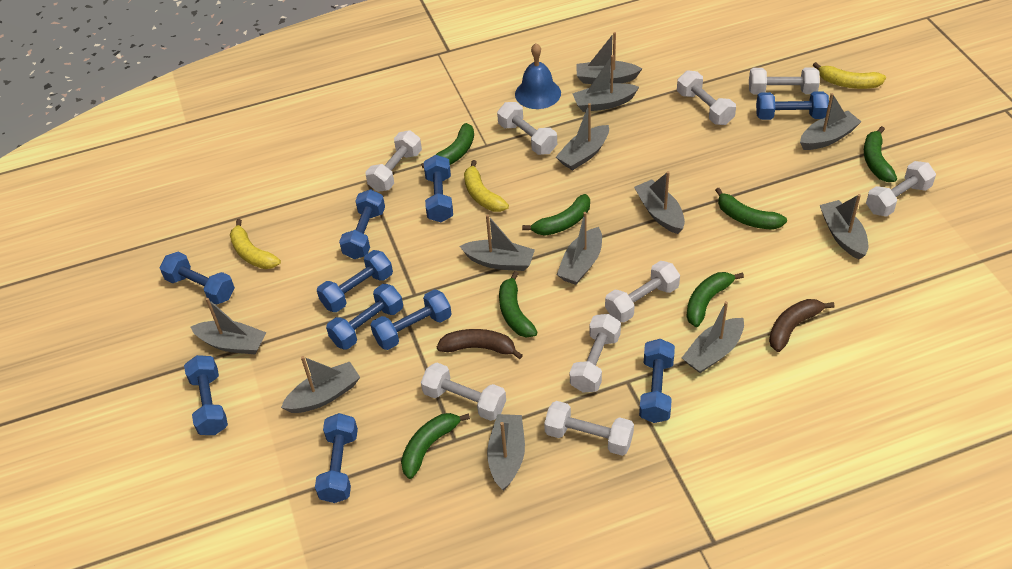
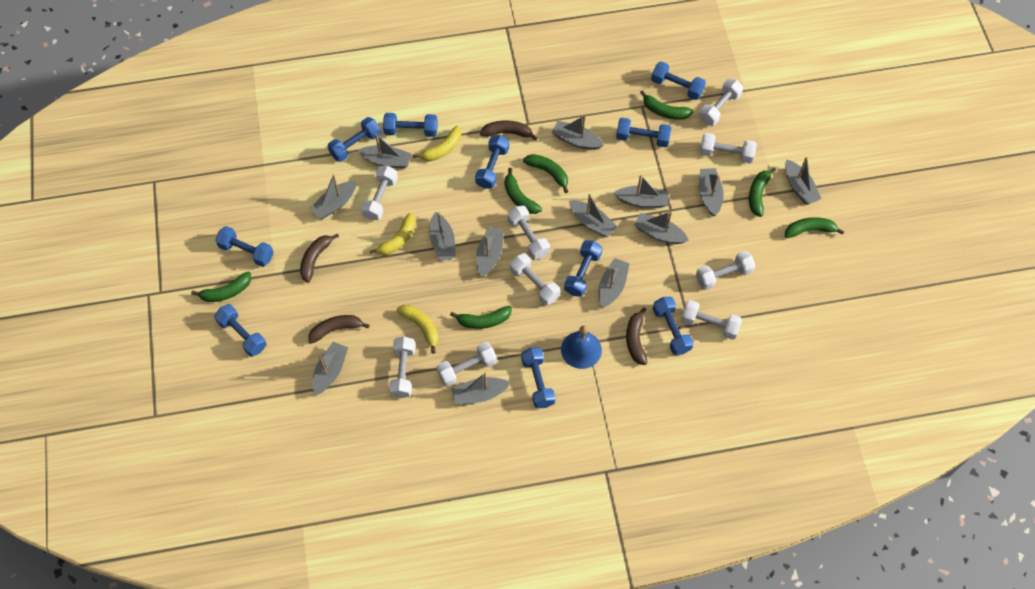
brown banana: [437,329,523,359] [769,299,834,352] = 2 -> [300,234,339,283] [308,315,369,344] [480,120,538,141] [626,307,648,365] = 4
grey boat: [191,298,266,354] [281,356,360,413] [460,214,535,271] [487,414,525,490] [556,103,609,171] [557,212,602,285] [572,55,639,112] [577,32,642,84] [634,171,685,234] [682,301,744,373] [800,93,861,150] [820,194,868,259] = 12 -> [310,175,357,219] [312,342,348,395] [357,133,411,169] [429,212,456,261] [451,372,510,404] [476,227,504,277] [552,115,604,150] [569,194,617,237] [599,258,630,308] [614,175,669,208] [634,211,689,244] [699,168,724,216] [785,157,821,205] = 13

